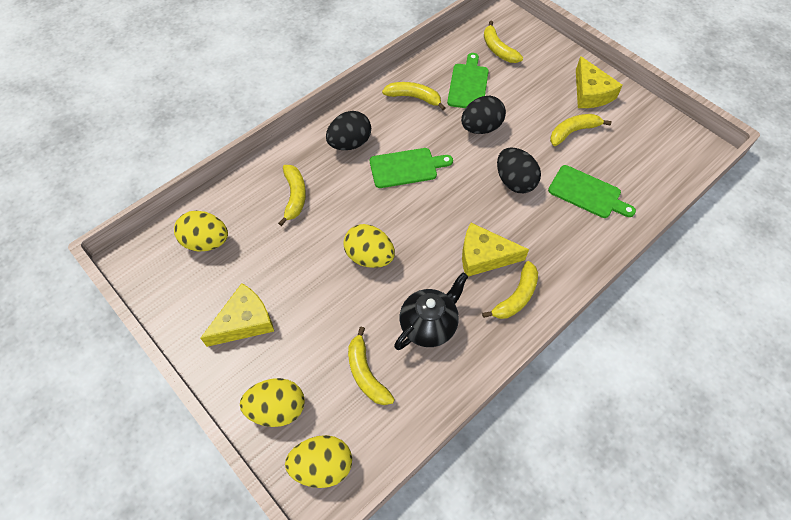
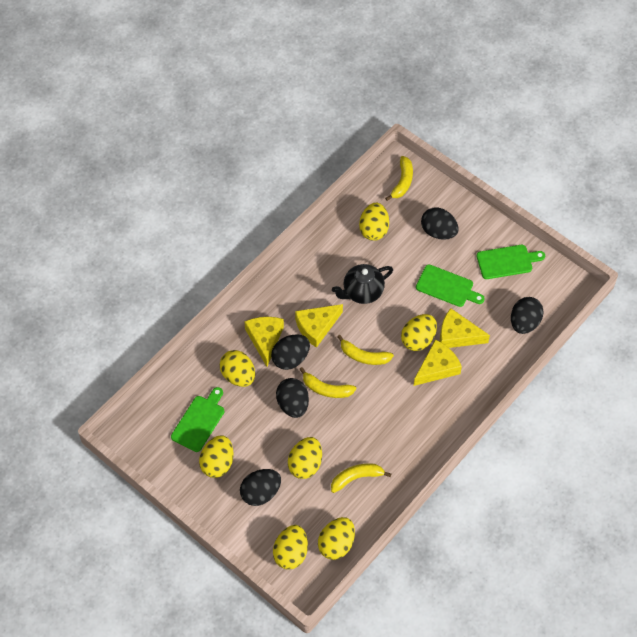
black egg: [326,111,371,150] [461,96,506,134] [497,148,541,193] = 3 -> [240,469,281,506] [271,334,310,370] [276,378,309,418] [421,207,458,240] [511,297,544,334] = 5
yellow banana: [278,165,306,226] [348,327,395,405] [382,82,446,110] [482,261,538,319] [484,21,523,63] [550,114,611,146] = 6 -> [299,367,356,398] [331,463,391,493] [337,335,394,365] [385,156,413,201] = 4
yellow cheese: [201,283,274,347] [462,223,529,277] [576,56,623,108] = 3 -> [245,317,284,367] [295,304,343,348] [414,339,462,386] [440,308,490,348] = 4
yellow egg: [174,211,228,251] [240,378,305,427] [285,435,352,488] [343,224,395,268] = 4 -> [199,435,233,478] [220,350,255,387] [273,525,308,570] [288,437,322,479] [318,517,355,560] [359,203,389,241] [401,314,437,351] = 7

